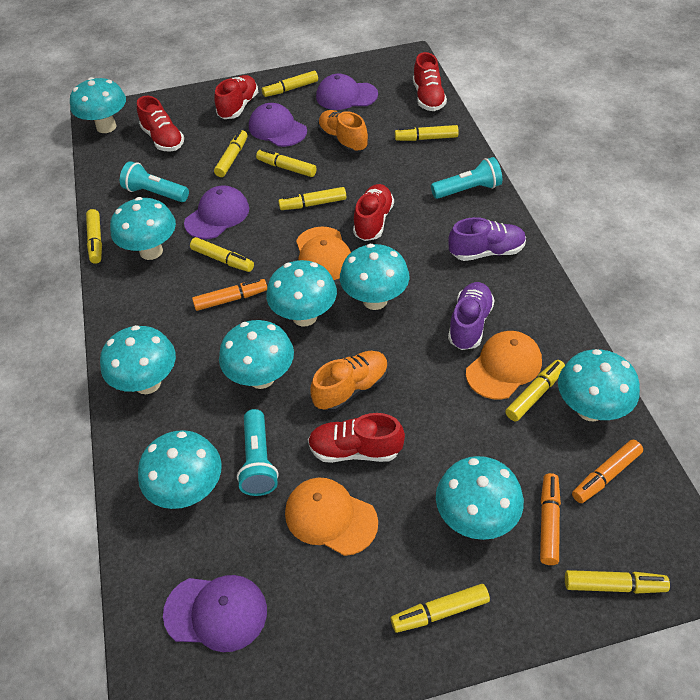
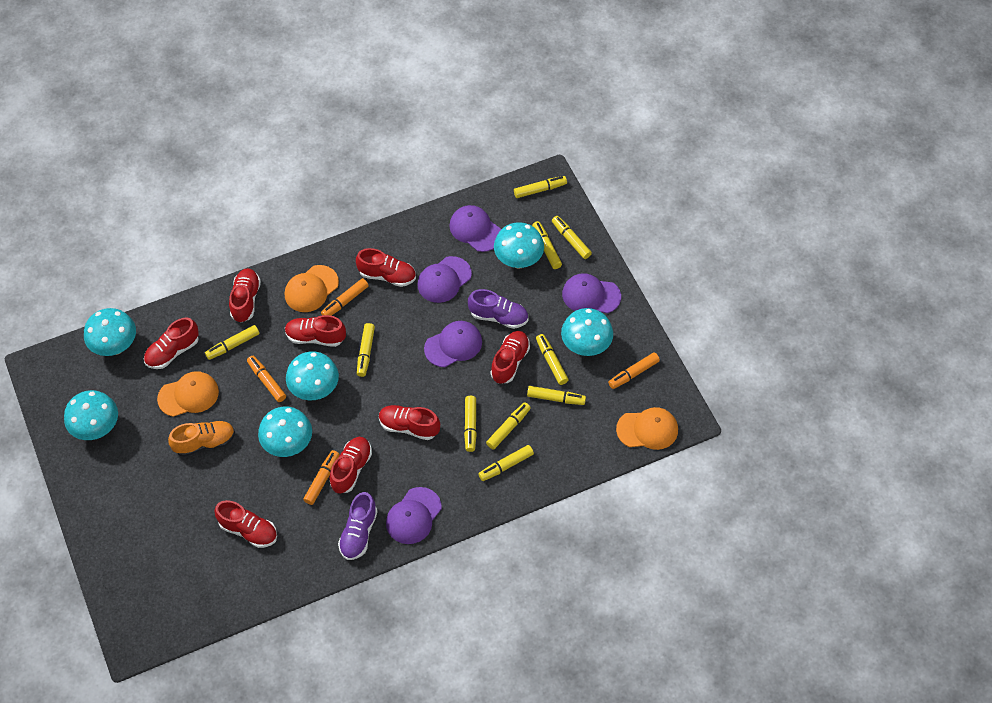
orange marker: [192,279,267,311] [540,473,561,565] [572,439,643,503] = 3 -> [247,356,286,402] [303,450,340,505] [321,278,369,316] [608,352,660,389] = 4
orange shoe: [311,351,388,412] [318,110,368,153] = 2 -> [168,420,235,457] = 1
purple cap: [163,575,267,652] [184,186,249,239] [249,103,307,147] [316,74,378,110] = 4 -> [386,487,442,544] [417,256,472,303] [424,321,482,367] [449,205,501,252] [562,273,621,313] = 5
red shoe: [137,96,184,152] [214,75,258,119] [308,413,405,463] [353,184,394,241] [413,52,447,111] = 5 -> [144,318,199,369] [214,500,277,548] [229,268,261,323] [285,315,346,347] [330,437,372,494] [356,248,416,287] [379,405,440,440] [490,331,530,384] = 8
turquoise flashlight: [120,161,189,202] [237,409,278,496] [431,157,502,199] = 3 -> none = 0
turquoise mushroom: [70,77,126,133] [100,325,176,394] [110,197,176,260] [138,430,222,509] [219,320,294,389] [266,260,337,327] [340,244,409,310] [436,456,524,540] [558,349,640,421] = 9 -> [64,390,118,440] [84,308,136,356] [258,406,312,457] [286,351,339,400] [494,222,544,269] [561,308,613,356] = 6

